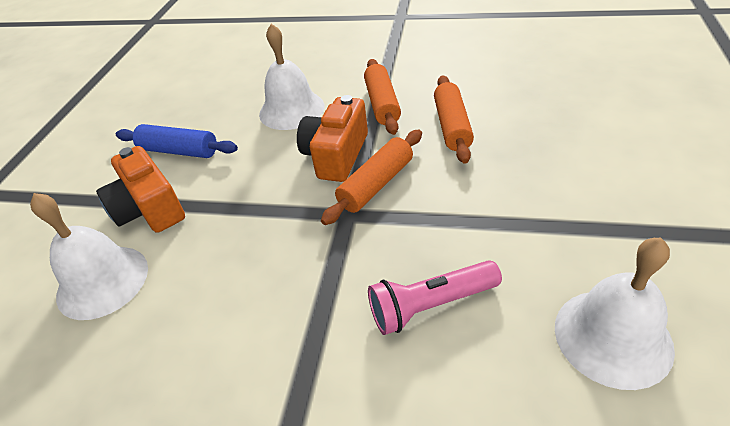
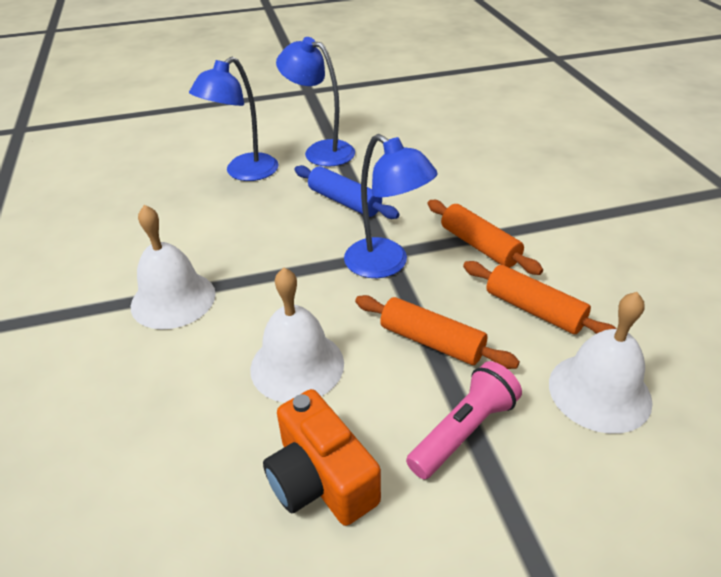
blue lamp: none = 0 -> [189,56,279,181] [276,37,355,167] [344,134,438,278] = 3
orange camera: [96,146,185,233] [297,95,368,182] = 2 -> [263,389,381,526] = 1

